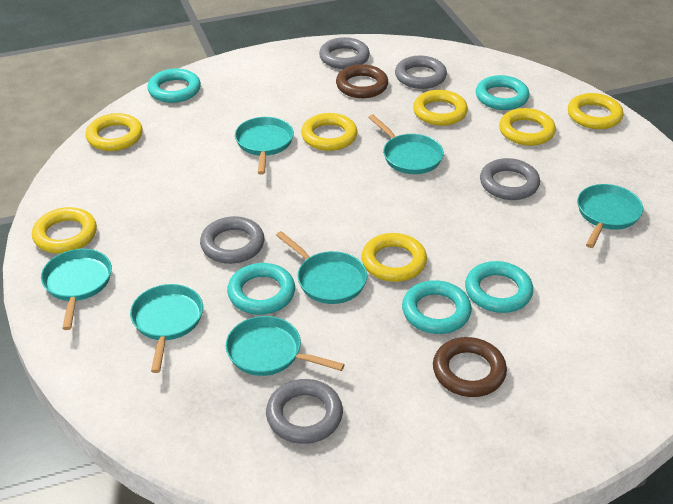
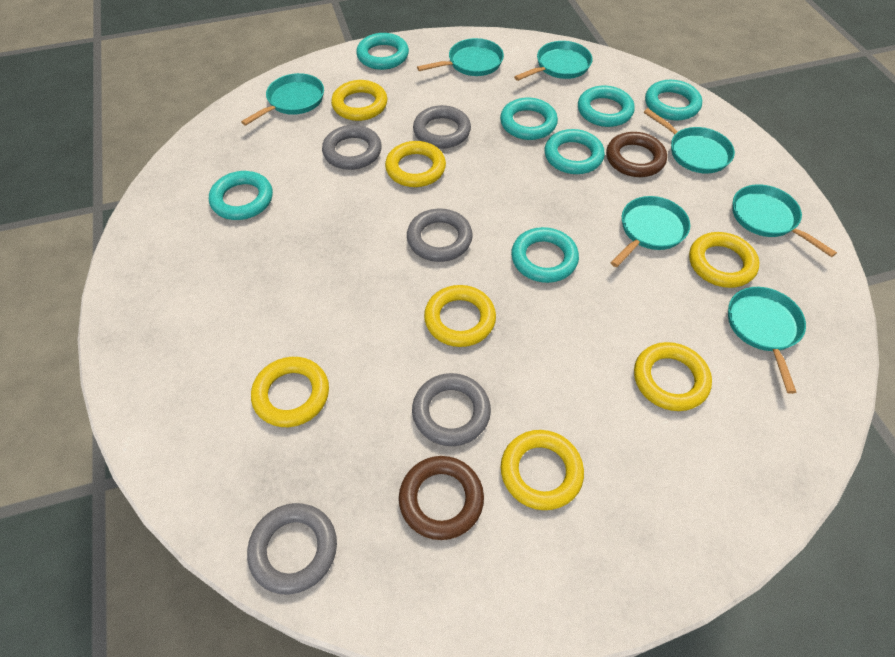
turquoise ring: [147,69,201,103] [227,263,295,315] [402,280,472,334] [465,261,533,313] [476,75,529,110] = 5 -> [209,171,273,220] [356,33,409,70] [500,98,558,140] [511,227,579,283] [545,129,605,174] [578,85,635,127] [645,80,702,121] = 7

